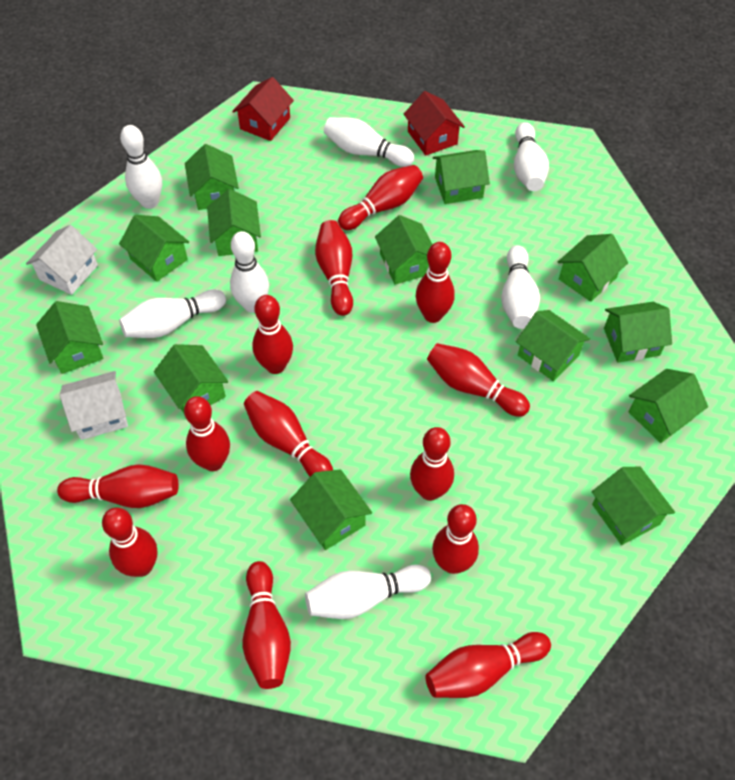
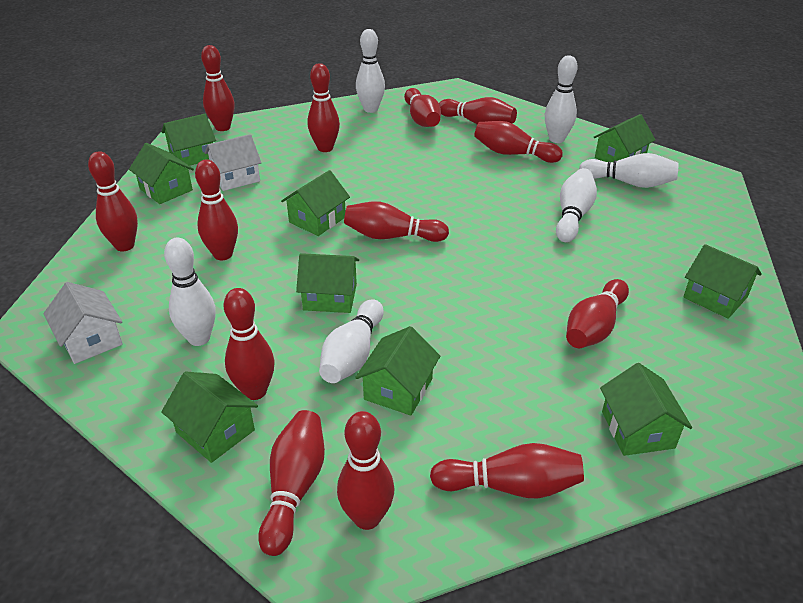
green house: [36,301,103,374] [119,215,189,282] [154,344,228,413] [185,144,239,210] [207,189,261,256] [290,469,372,550] [375,215,433,285] [433,150,490,204] [516,310,590,381] [558,234,628,302] [592,467,675,545] [604,302,672,362] [629,369,708,443] = 13 -> [129,143,194,204] [161,371,258,463] [162,114,216,166] [281,170,350,236] [296,253,359,313] [355,326,440,416] [594,114,655,162] [600,363,692,456] [684,244,762,319] = 9
red house: [232,77,294,141] [404,91,465,156] = 2 -> none = 0
white bowling pin: [119,289,226,338] [120,125,162,209] [230,231,269,313] [305,565,431,619] [324,117,414,167] [501,245,540,329] [514,122,549,191] = 7 -> [164,238,216,346] [319,299,384,383] [356,29,385,113] [545,55,578,143] [556,168,597,242] [579,153,679,188] = 6

